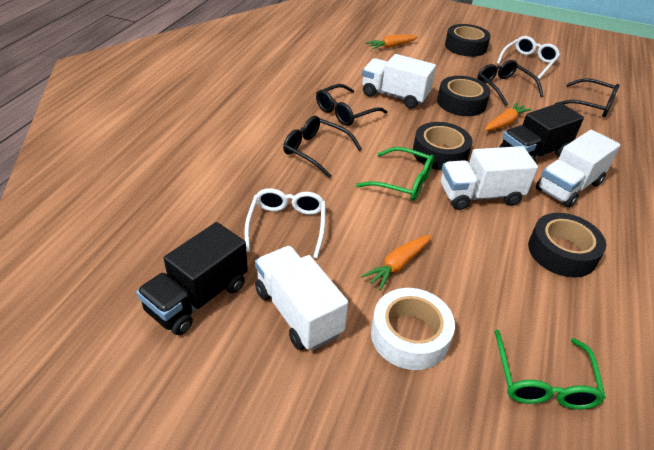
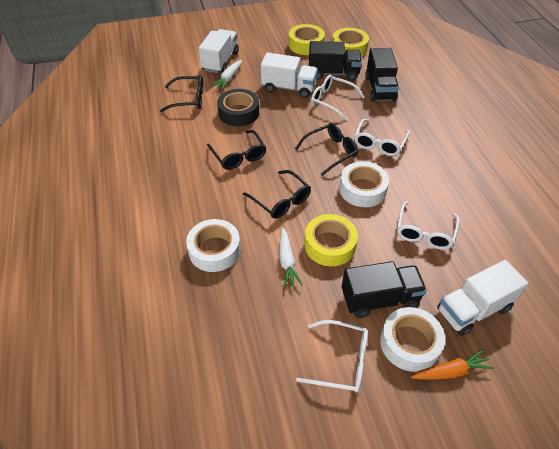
black tape: [413,122,472,170] [437,76,490,116] [445,24,491,57] [528,213,606,277] = 4 -> [217,89,259,126] = 1
black truck: [136,222,248,335] [499,103,584,161] = 2 -> [309,41,362,81] [342,261,427,318] [365,48,399,102] = 3
green glasses: [356,147,434,201] [494,330,606,410] = 2 -> none = 0
orange carrot: [361,235,431,291] [365,35,418,49] [485,102,532,131] = 3 -> [410,349,494,380] = 1
white carrot: none = 0 -> [211,60,242,90] [279,228,303,288] = 2
white glasses: [244,188,326,258] [497,36,560,79] = 2 -> [296,320,368,393] [311,75,365,120] [354,119,410,156] [397,201,460,249] = 4
white tape: [371,288,455,370] = 1 -> [186,219,241,272] [339,161,389,207] [380,307,445,372] = 3
white truck: [255,246,348,351] [362,54,436,109] [441,146,538,210] [536,130,620,208] = 4 -> [198,29,239,73] [261,52,318,98] [437,260,528,336] = 3
yellow tape: none = 0 -> [289,24,325,55] [304,214,358,266] [332,28,369,57] = 3

